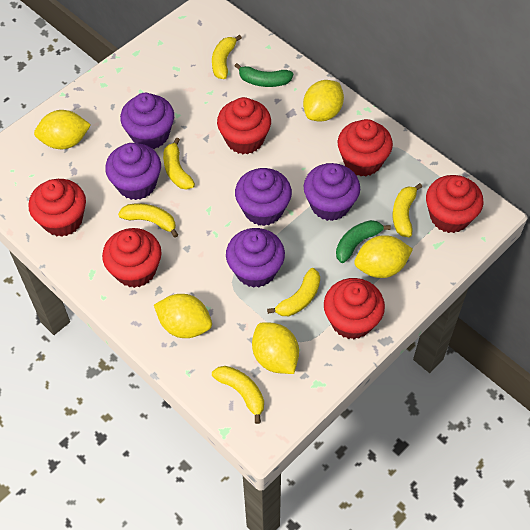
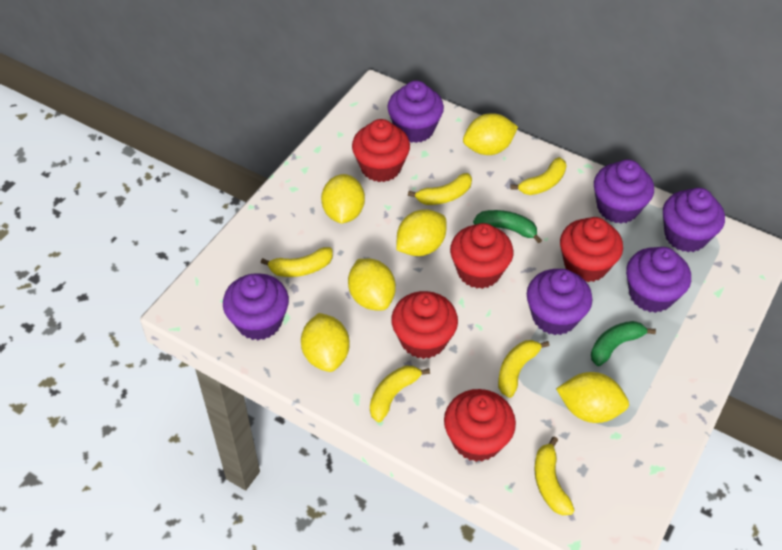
purple cupcake: [105,143,161,200] [120,93,174,149] [226,228,285,288] [235,168,292,226] [304,163,360,221] = 5 -> [223,273,289,340] [387,81,444,143] [527,269,592,335] [594,159,654,224] [626,247,691,313] [663,188,725,252] = 6
red cupcake: [28,179,86,237] [102,228,162,288] [217,97,271,154] [324,278,385,339] [338,119,393,176] [426,175,483,233] = 6 -> [352,119,410,182] [391,291,458,359] [444,389,516,462] [450,223,514,289] [560,217,623,282] = 5
yellow lemon: [34,110,91,149] [154,294,212,338] [252,322,299,374] [303,80,344,122] [354,235,413,278] = 5 -> [301,313,350,372] [321,174,365,224] [348,259,396,310] [396,209,447,256] [463,113,518,155] [556,372,629,423] = 6

